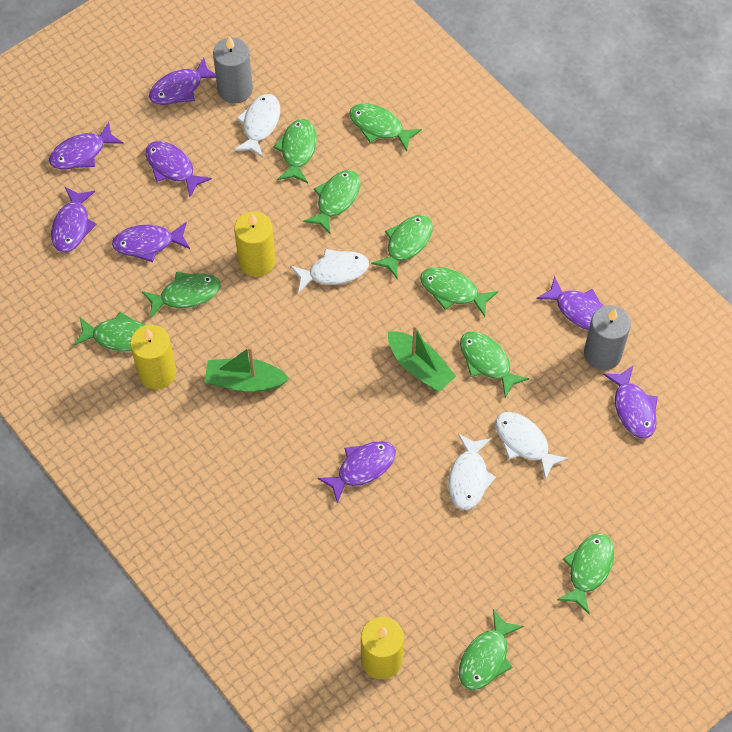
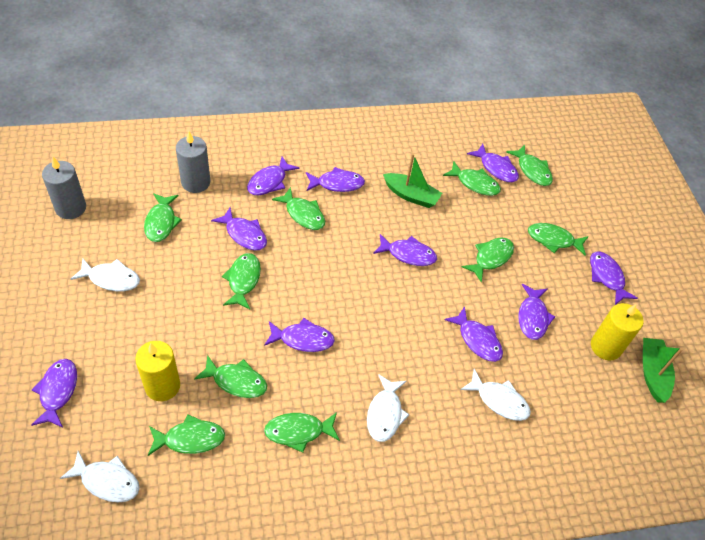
purple fish: [49,121,123,169] [51,187,97,253] [112,221,190,262] [145,141,212,197] [149,57,216,105] [318,441,396,504] [536,276,604,330] [603,365,658,439] = 8 -> [31,359,77,428] [211,208,267,250] [247,157,300,195] [264,318,335,352] [306,167,365,192] [373,234,437,266] [444,306,503,362] [467,144,519,182] [518,284,555,340] [590,252,638,305] = 10
yellow candle: [130,325,176,389] [234,211,276,277] [361,617,404,679] = 3 -> [135,341,180,401] [591,303,644,360] = 2

